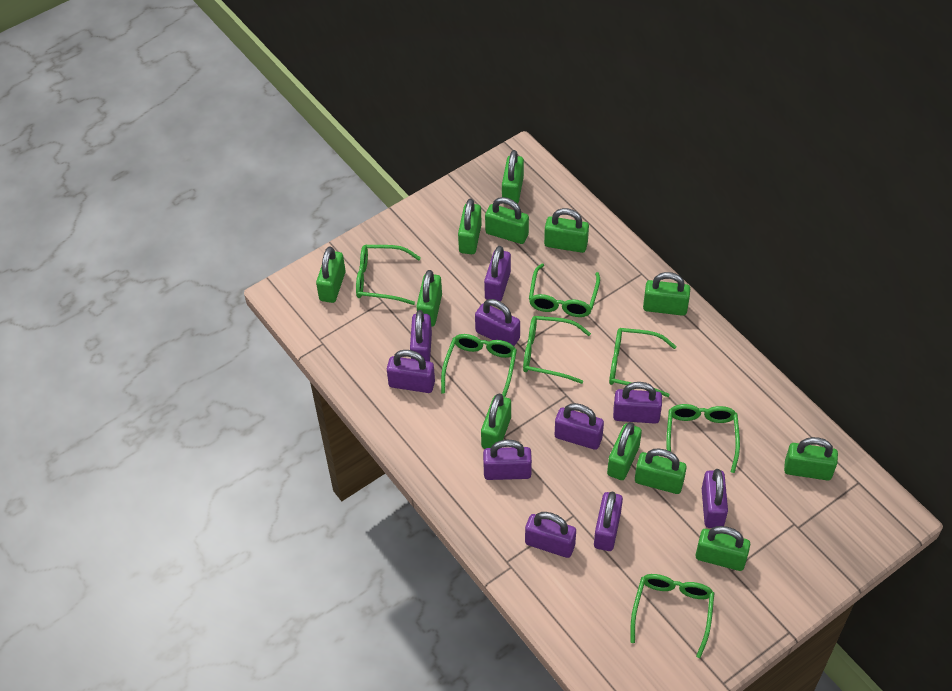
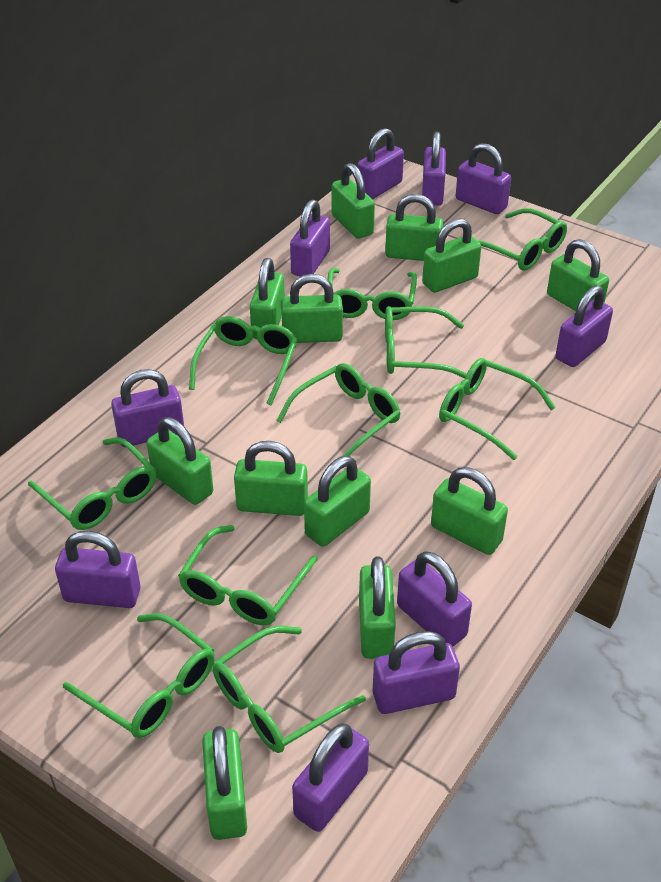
green glasses: [356,245,421,305] [441,334,517,397] [523,316,591,384] [529,264,600,317] [609,328,677,397] [630,574,714,658] [666,404,740,473] = 7 -> [28,437,156,530] [63,613,215,738] [178,525,318,625] [189,316,297,405] [213,626,366,753] [276,363,401,456] [328,268,417,320] [385,306,467,379] [439,358,556,460] [477,208,567,271] = 10

